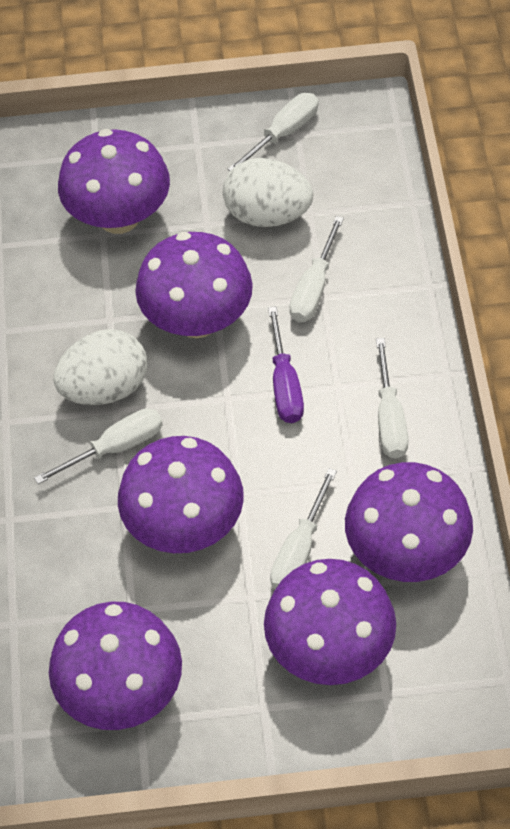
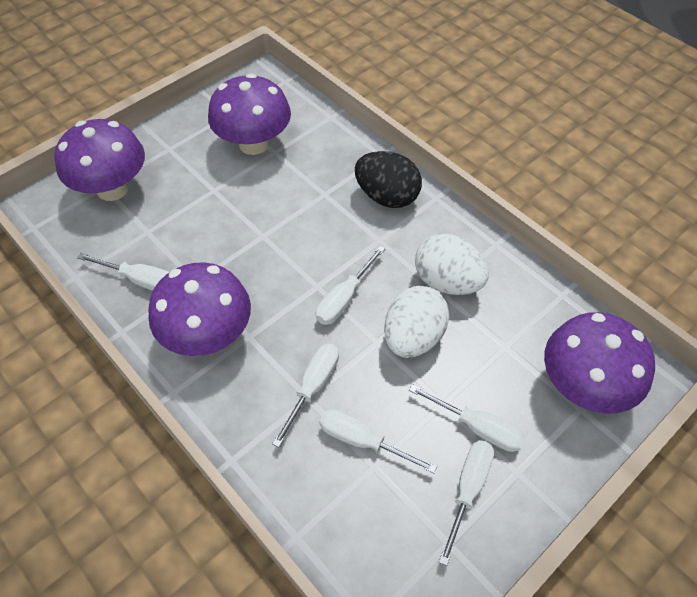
black egg: none = 0 -> [355,151,422,208] = 1
purple mushroom: [49,602,182,730] [58,129,170,234] [118,436,244,553] [135,232,253,338] [264,559,396,685] [345,462,473,582] = 6 -> [54,119,145,201] [148,262,251,356] [208,73,291,155] [544,312,655,414] = 4
purple screwdriver: [268,306,304,423] = 1 -> none = 0
white screwdriver: [34,408,163,484] [228,93,319,171] [270,468,337,589] [289,216,344,322] [376,338,408,458] = 5 -> [77,253,169,291] [272,344,339,447] [316,246,385,325] [319,409,437,474] [409,384,525,452] [439,440,494,566] = 6

